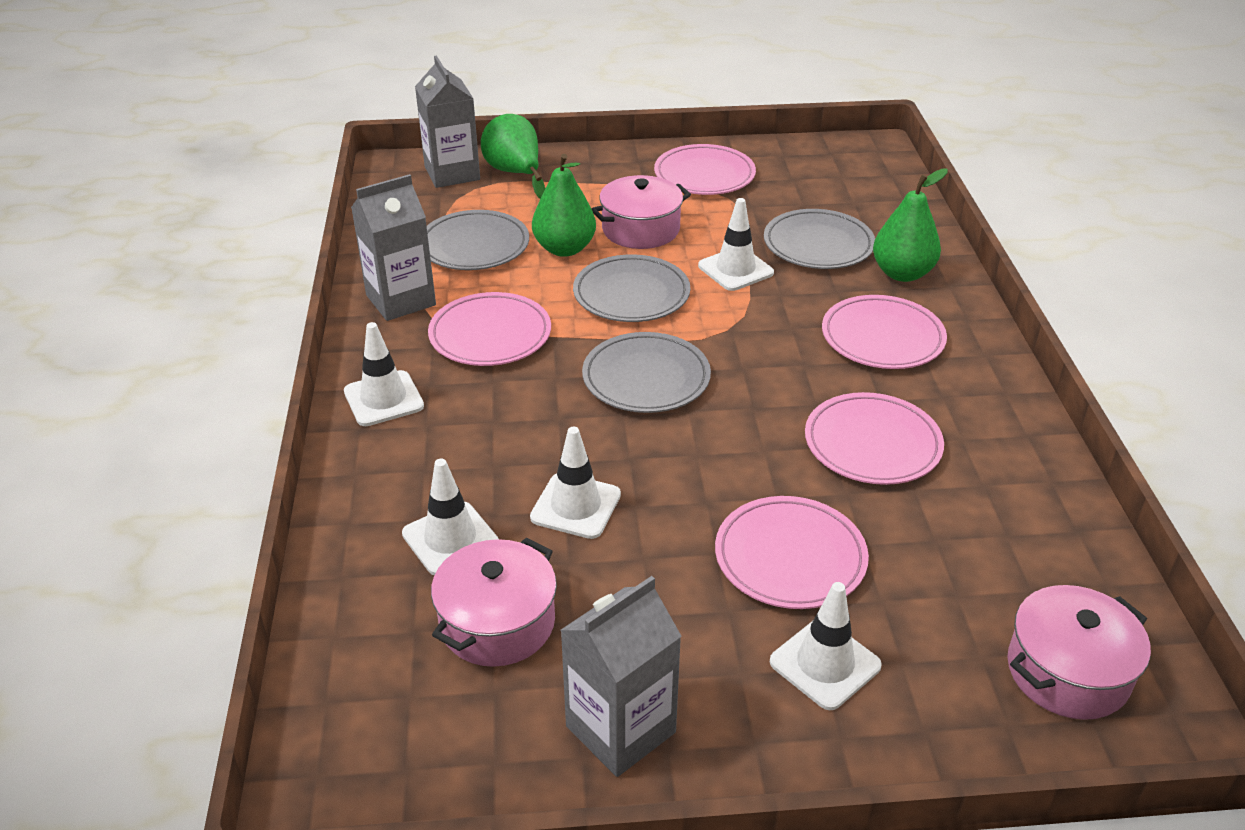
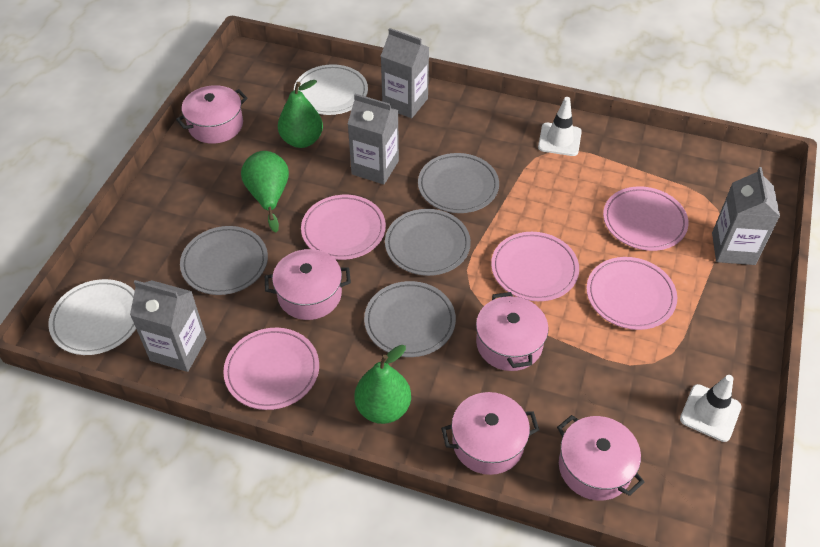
grey carton: [351,174,436,321] [415,55,480,188] [560,576,681,777] = 3 -> [130,280,207,372] [348,94,399,184] [381,28,429,118] [712,167,780,265] = 4
pink pot: [431,538,557,667] [591,175,691,249] [1007,585,1151,720] = 3 -> [176,85,248,144] [265,249,351,320] [441,392,539,475] [476,292,549,371] [557,415,644,501] = 5
white plate: none = 0 -> [48,279,136,355] [294,64,368,115] = 2
white traffic cone: [344,322,424,426] [402,459,499,575] [530,427,621,539] [698,198,774,291] [770,582,882,710] = 5 -> [538,97,582,156] [680,375,741,442] = 2

